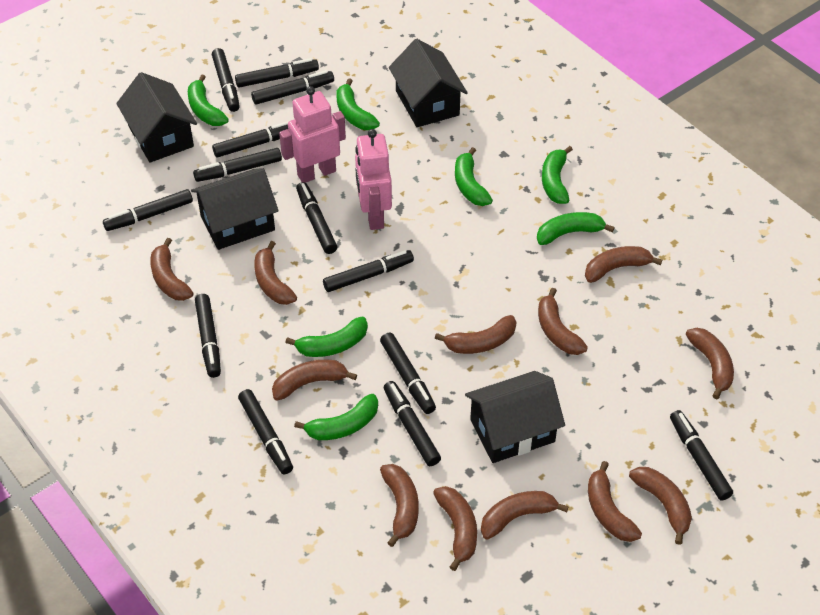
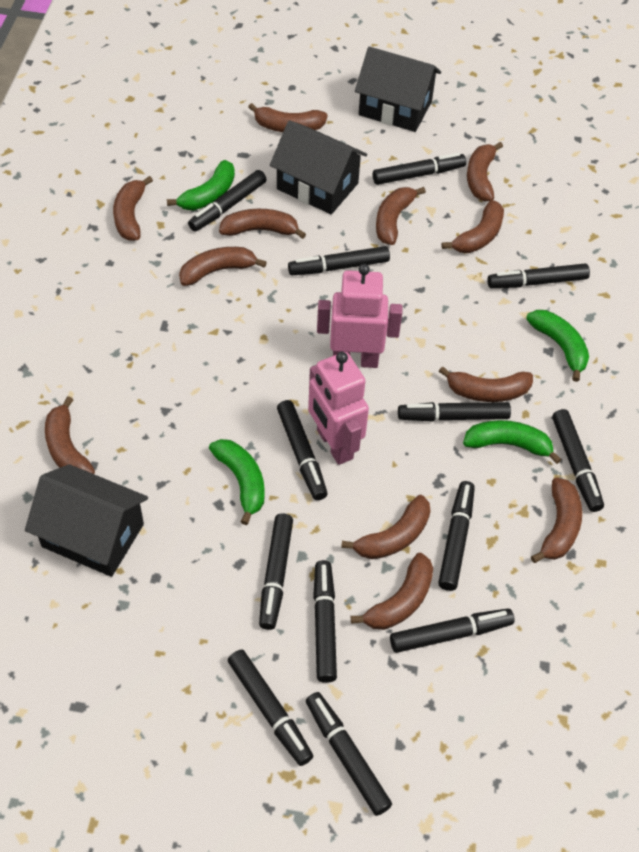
black house: [116,72,197,163] [191,168,278,250] [389,39,468,127] [465,371,565,463] = 4 -> [25,464,148,577] [270,120,367,214] [355,47,441,132] = 3
green banana: [188,74,229,126] [285,317,368,357] [294,394,378,440] [336,78,380,130] [455,147,493,206] [537,212,615,245] [542,146,573,204] = 7 -> [167,160,235,210] [209,439,265,525] [463,420,562,464] [526,310,589,382] = 4

